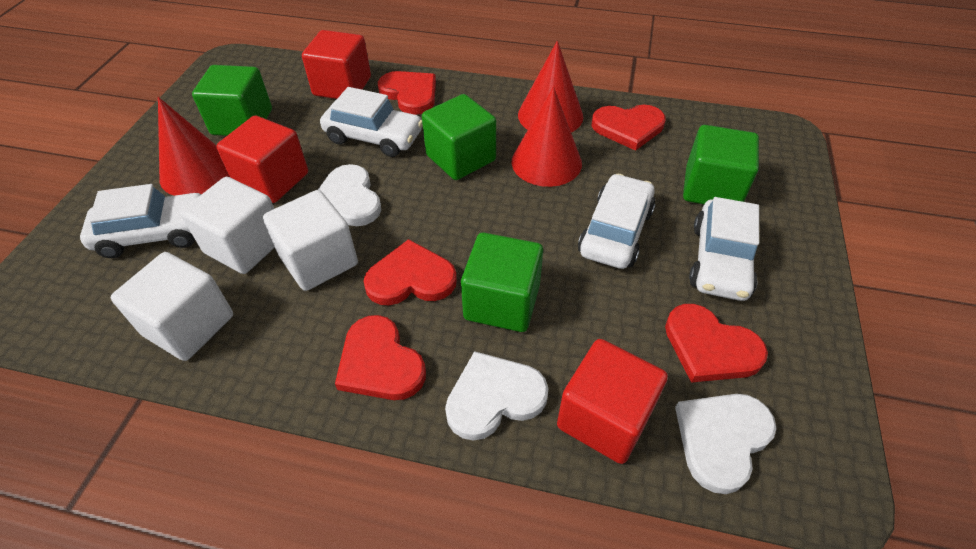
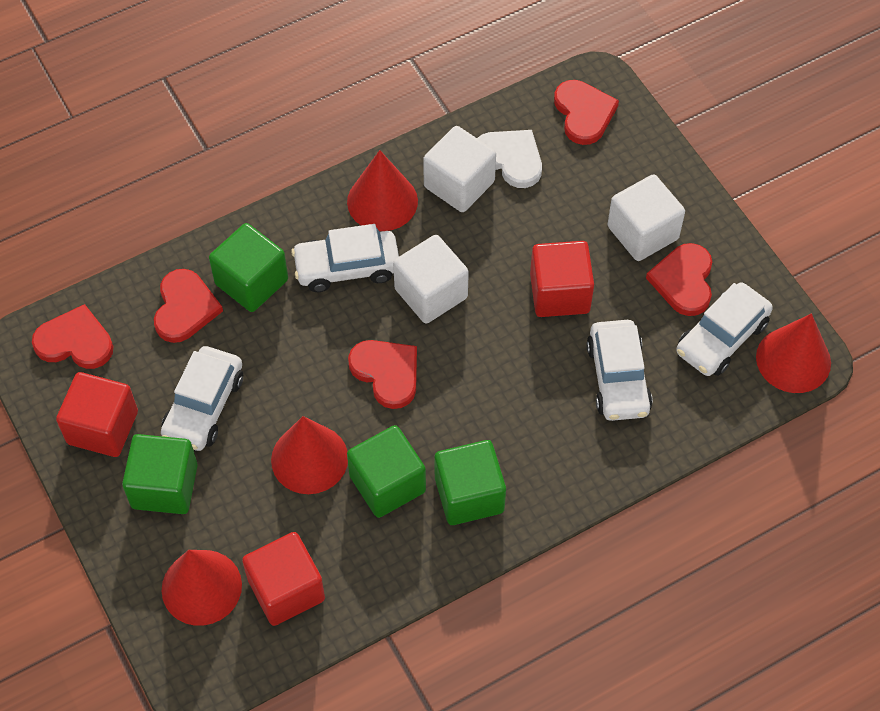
red cone: [158,97,230,196] [511,87,582,187] [518,41,583,133] = 3 -> [162,550,242,626] [271,416,348,494] [347,150,418,231] [756,314,831,393] = 4
white heart: [318,164,381,226] [445,351,548,441] [675,394,776,494] = 3 -> [477,130,542,188] = 1

